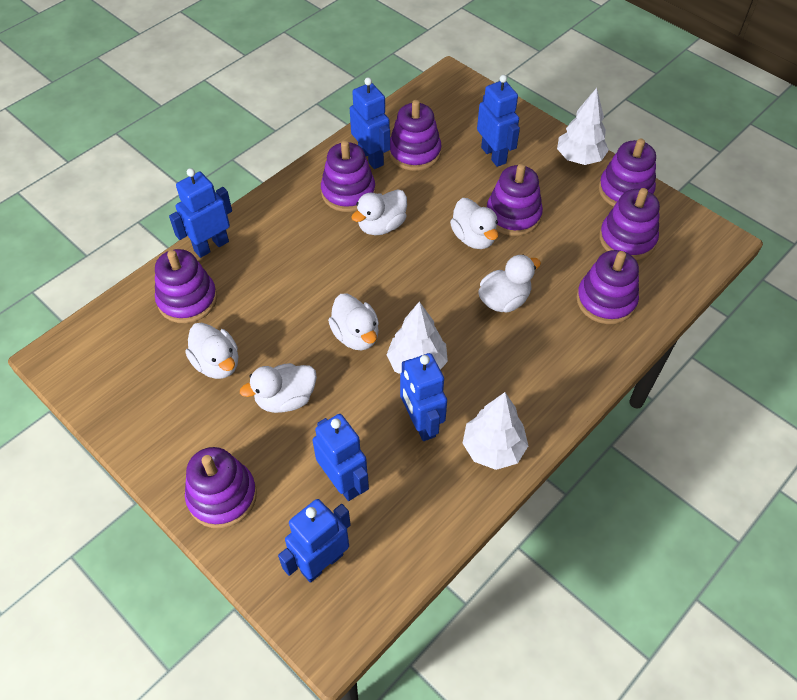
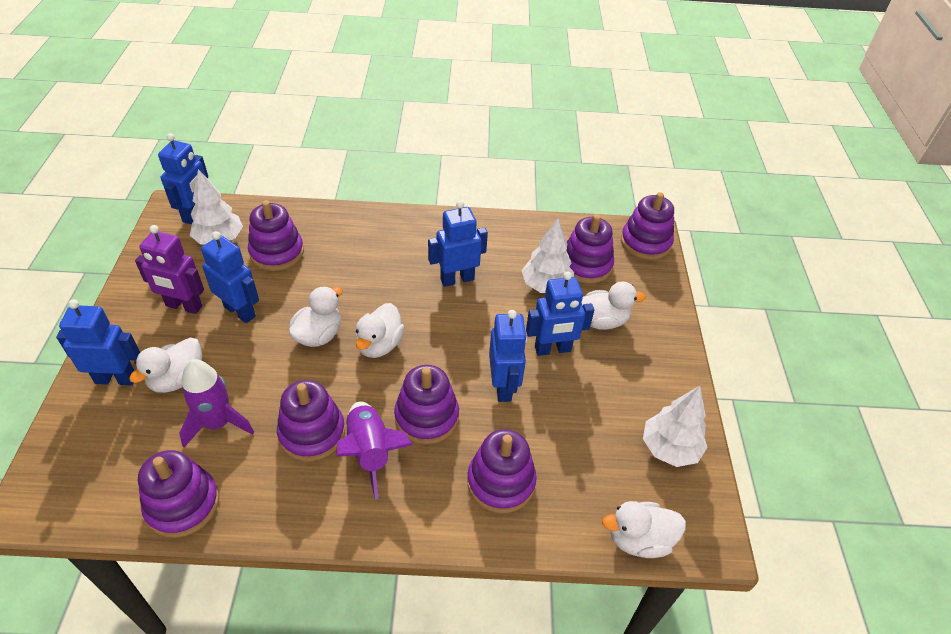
purple robot: none = 0 -> [135,225,204,314] = 1
purple rocket: none = 0 -> [179,359,254,447] [337,401,413,500] = 2
purple stacking toy: [155,249,217,323] [185,447,257,528] [321,140,376,212] [389,100,442,171] [487,164,543,236] [577,250,639,324] [599,138,656,207] [599,188,660,260] = 8 -> [138,450,219,538] [248,200,304,271] [277,380,345,461] [394,365,459,444] [467,429,537,513] [567,214,614,284] [621,192,674,260] = 7
white duck: [185,322,238,379] [240,363,317,413] [328,294,379,350] [351,189,407,235] [450,198,498,249] [478,255,541,313] = 6 -> [129,338,202,393] [289,286,343,347] [356,303,405,358] [581,282,646,330] [602,501,686,558] = 5

